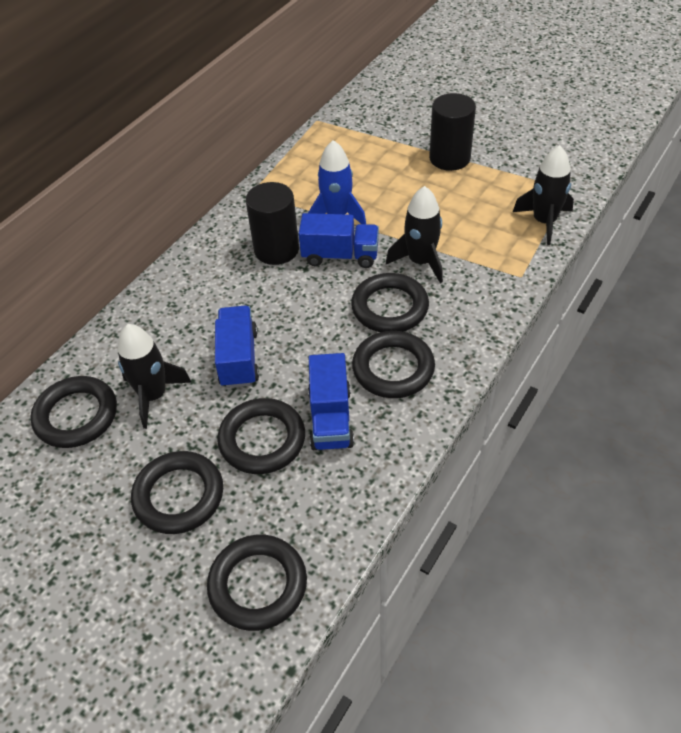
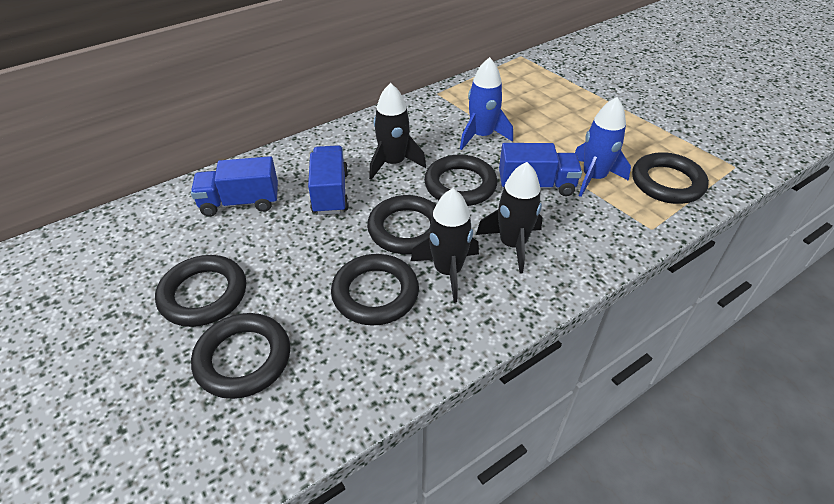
black cylinder: [246,182,299,265] [429,93,476,171] = 2 -> none = 0
blue rocket: [308,140,366,224] = 1 -> [460,57,513,150] [575,97,631,197] = 2

